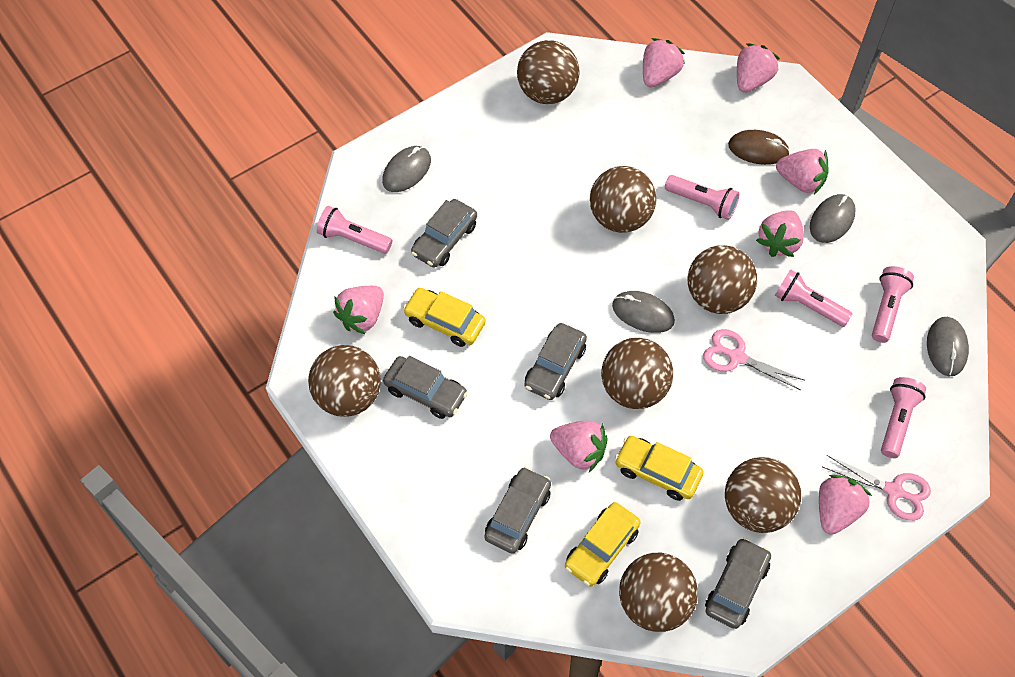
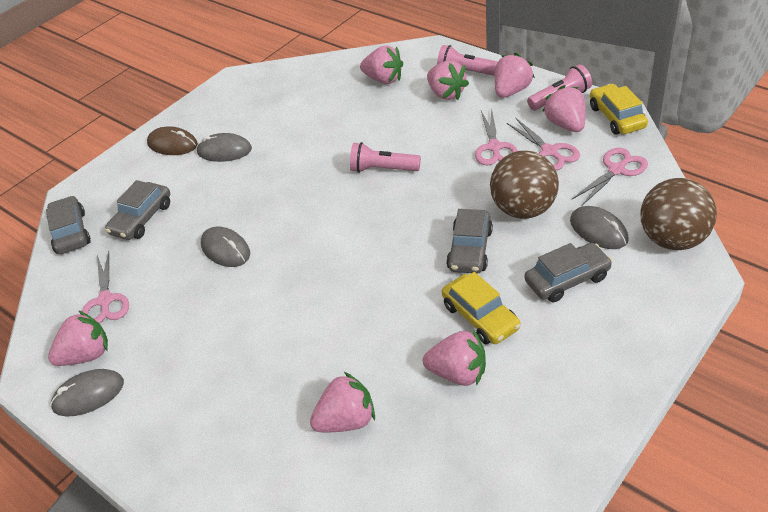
brown ball: [308,345,381,417] [517,40,580,104] [590,166,656,233] [601,338,673,409] [619,553,698,632] [688,245,757,314] [725,457,801,533] = 7 -> [490,150,559,219] [640,178,717,250] = 2
grey car: [383,356,468,419] [411,199,477,268] [484,467,551,554] [524,323,587,400] [705,538,771,629] = 5 -> [46,196,91,254] [105,180,170,240] [446,209,493,274] [525,243,612,302] = 4
pink flashlight: [317,206,392,254] [665,175,740,220] [774,269,852,327] [872,266,914,343] [881,377,926,458] = 5 -> [350,142,421,173] [437,45,498,76] [527,64,592,110] = 3
pink scissors: [703,329,804,390] [823,455,931,521] = 2 -> [82,251,129,323] [475,109,518,165] [507,118,580,170] [572,148,648,205] = 4
yellow car: [403,288,486,347] [565,502,641,587] [615,436,704,501] = 3 -> [442,272,521,344] [590,84,648,134] = 2

